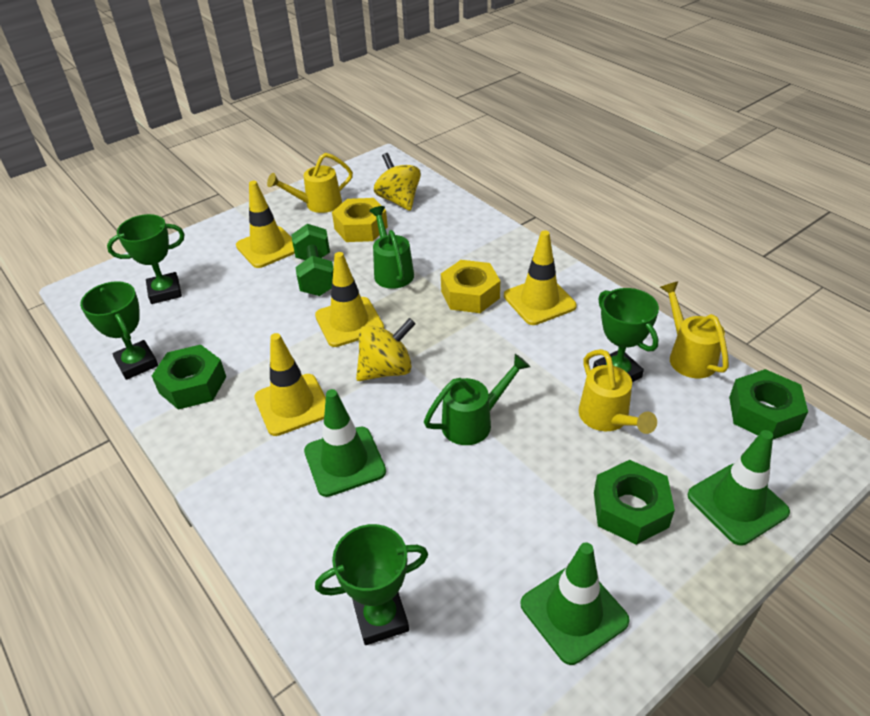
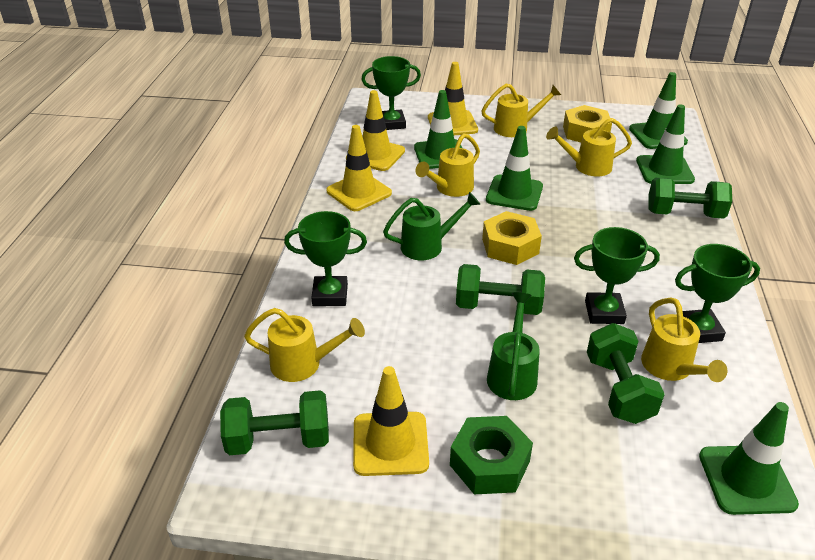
green dumbbell: [291,224,333,296] = 1 -> [220,390,329,455] [456,264,545,315] [587,323,665,424] [649,178,732,219] = 4
green nut: [152,345,226,410] [594,460,675,545] [729,369,808,439] = 3 -> [450,416,533,494] = 1
green traffic cone: [304,389,386,497] [521,542,630,665] [688,430,790,545] = 3 -> [414,90,462,169] [486,126,543,211] [629,72,688,149] [636,104,695,184] [699,402,799,515] = 5
yellow spinning top: [356,318,416,381] [374,153,421,211] = 2 -> none = 0
yellow watering can: [267,153,353,213] [579,349,657,434] [660,281,729,378] = 3 -> [244,308,365,382] [415,133,480,197] [481,84,561,137] [546,118,632,176] [641,298,727,382] = 5

